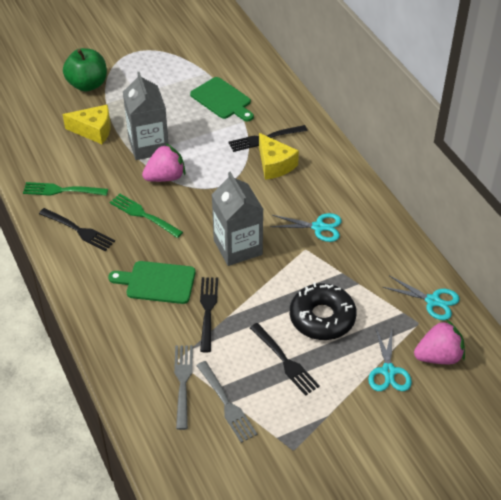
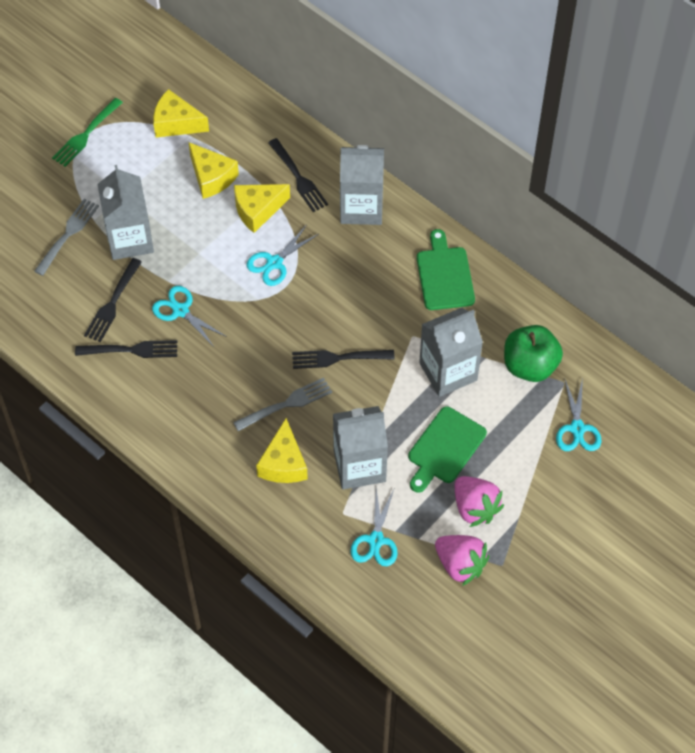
black donut: [290,282,357,340] = 1 -> none = 0
green fork: [23,182,108,196] [110,194,183,238] = 2 -> [52,98,123,167] = 1
grey carton: [123,72,169,160] [211,172,263,266] = 2 -> [97,165,154,260] [333,406,388,489] [340,145,384,225] [419,308,483,397] = 4
turquoise scissors: [270,213,342,242] [368,327,412,391] [383,276,460,320] = 3 -> [152,286,227,347] [246,226,319,286] [350,489,398,566] [556,378,601,451] = 4
yellow cheese: [63,105,111,144] [259,133,299,180] = 2 -> [153,89,209,138] [188,142,239,199] [234,184,290,233] [256,418,308,483] = 4

